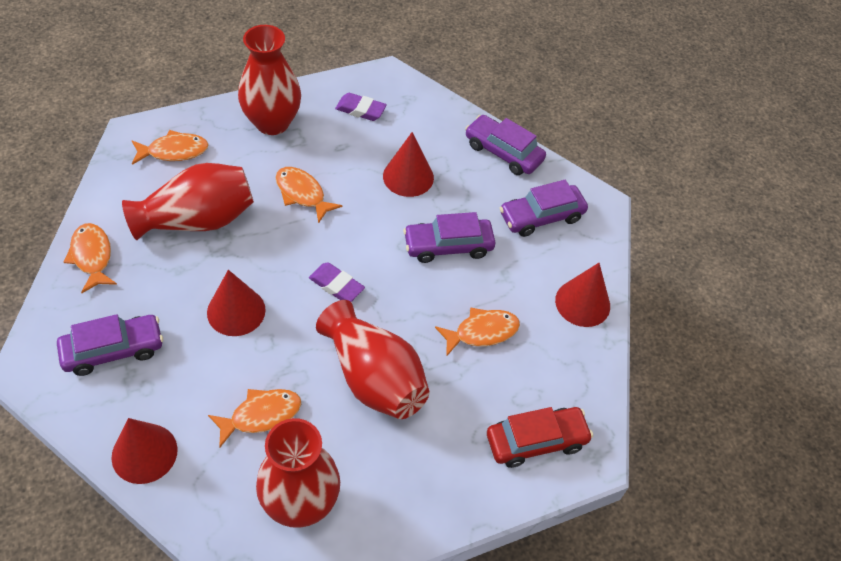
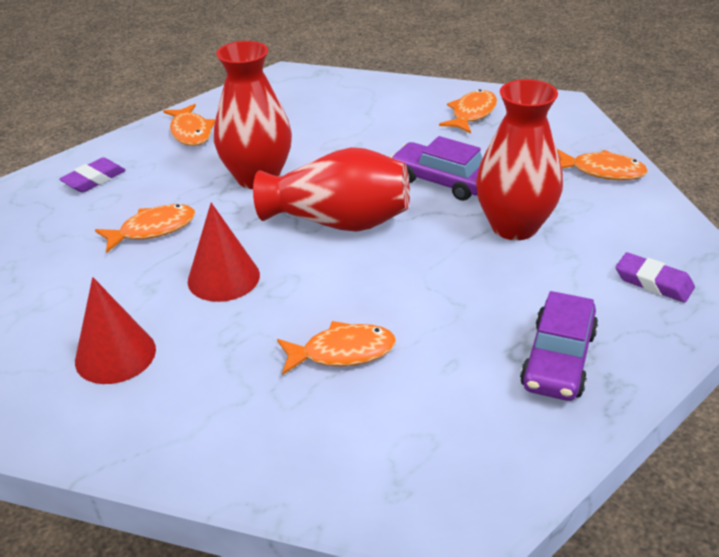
purple car: [57,314,163,376] [403,212,496,263] [465,115,546,175] [500,180,588,237] = 4 -> [390,136,482,201] [520,291,598,401] = 2
red car: [487,407,593,468] = 1 -> none = 0
red cone: [111,418,178,484] [207,270,266,336] [383,132,434,197] [555,263,610,327] = 4 -> [75,277,156,384] [188,203,260,302] = 2
red vase: [122,163,254,240] [238,25,301,135] [256,418,340,528] [316,300,429,419] = 4 -> [214,41,292,189] [253,147,410,232] [476,79,563,240] = 3

